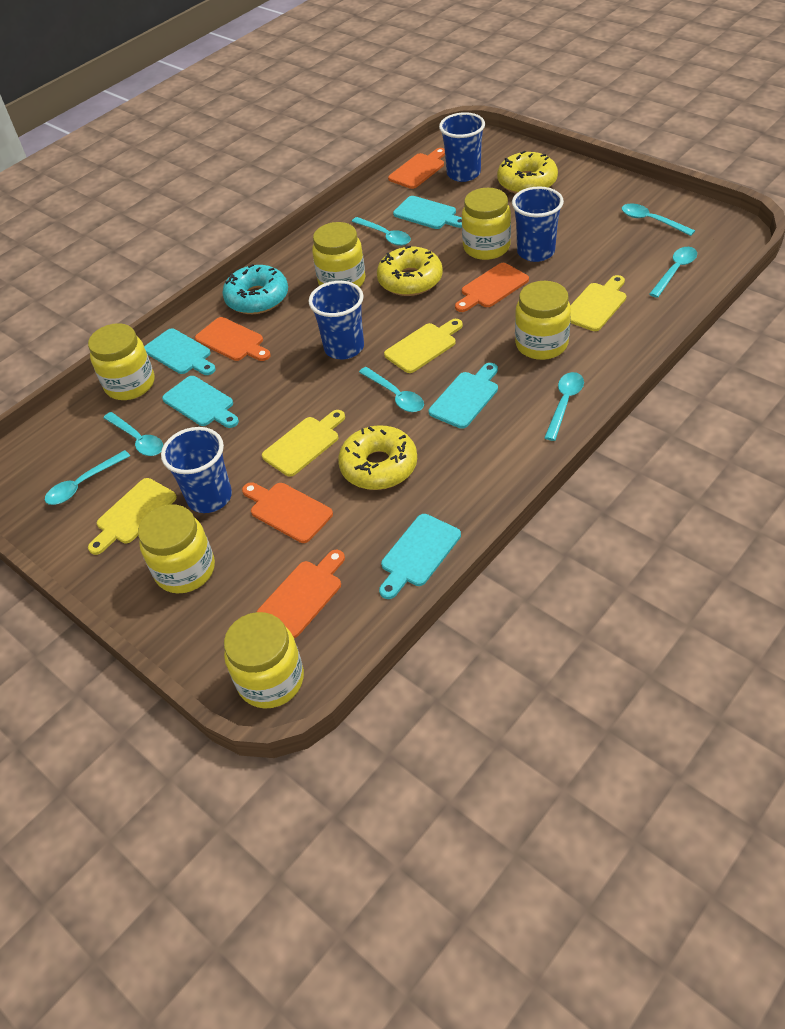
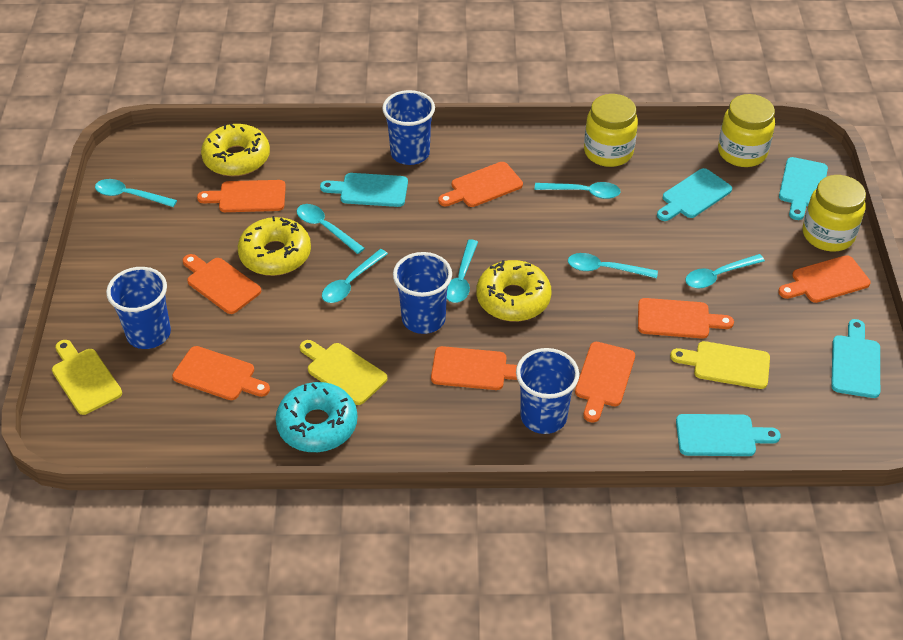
orange cutting board: [195,317,271,361] [242,482,333,543] [257,550,345,638] [388,148,445,189] [455,263,529,312] = 5 -> [172,346,270,400] [183,254,261,314] [197,180,286,212] [431,346,517,390] [438,162,523,207] [575,342,635,423] [638,298,734,339] [778,255,871,303] = 8
yellow cutting board: [88,478,177,555] [262,410,345,477] [384,319,463,373] [570,275,626,331] = 4 -> [52,340,122,415] [300,340,387,405] [670,341,770,389] = 3
yellow jar: [88,323,155,400] [138,504,215,593] [224,612,304,709] [312,222,365,287] [462,188,511,260] [515,281,571,360] = 6 -> [584,94,638,167] [718,94,775,167] [803,175,866,251] = 3

